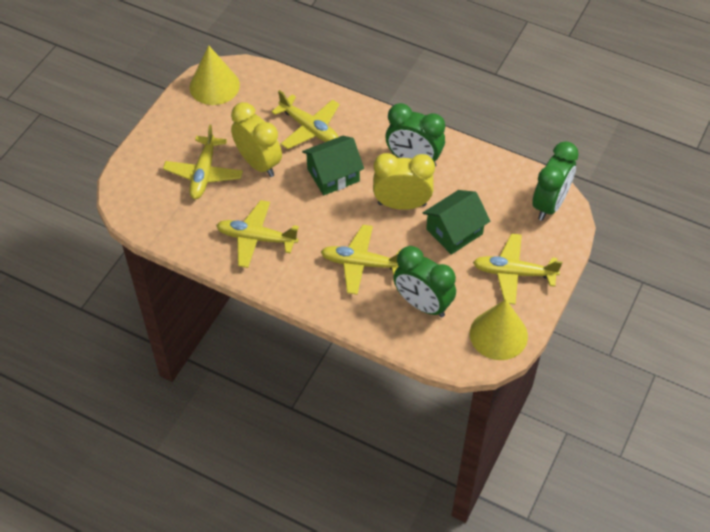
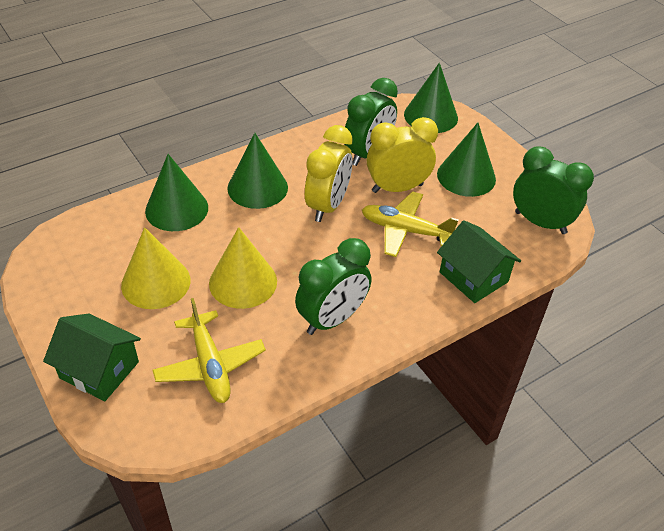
green cone: none = 0 -> [145,154,208,231] [227,133,288,209] [404,63,458,133] [437,123,496,197] = 4
yellow plane: [163,124,243,199] [216,200,299,268] [271,90,340,149] [321,225,400,295] [473,233,562,304] = 5 -> [152,298,266,403] [362,191,459,257] = 2

